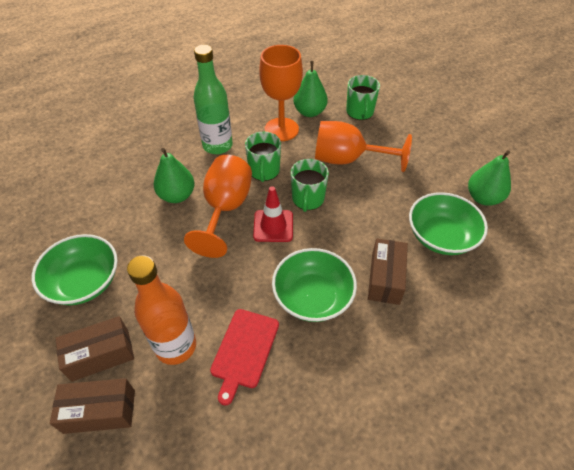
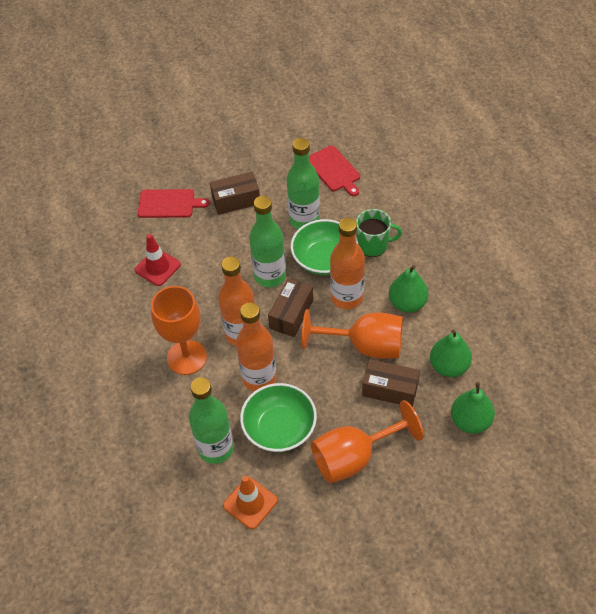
green bottle: [194,45,233,154] = 1 -> [189,377,234,464] [249,196,286,287] [287,138,320,229] = 3
green bowl: [31,234,118,305] [272,248,357,322] [409,192,488,255] = 3 -> [240,383,317,452] [291,219,358,275] = 2
green mug: [245,132,281,182] [291,159,329,212] [346,75,380,120] = 3 -> [356,209,402,257] = 1
orange bottle: [127,255,196,365] = 1 -> [218,256,255,346] [236,302,276,391] [330,218,365,309] = 3
orange traffic cone: none = 0 -> [223,476,278,529] = 1
red cutting board: [210,309,279,405] = 1 -> [138,189,210,218] [309,145,360,196] = 2

